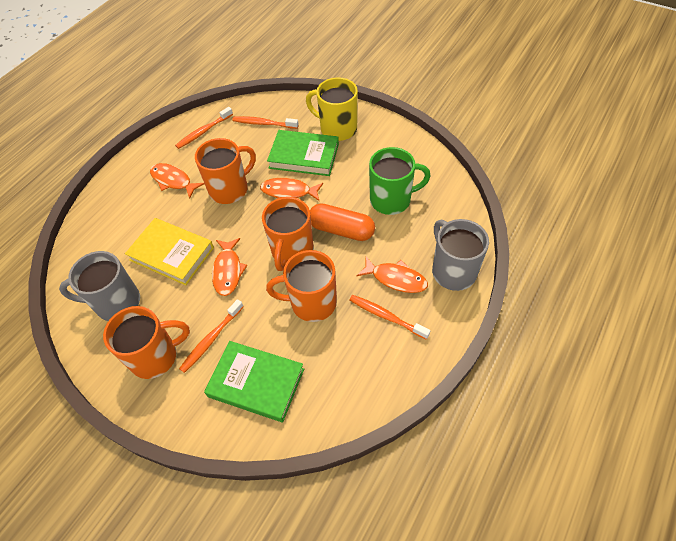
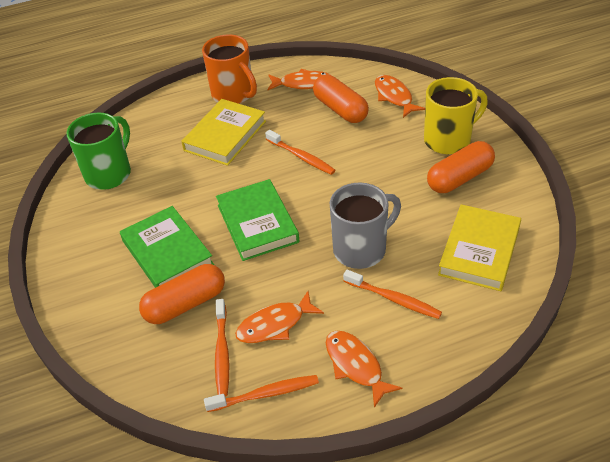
grey mug: [59,251,140,321] [432,219,489,291] = 2 -> [330,183,401,269] = 1
orange capsule: [310,203,375,241] = 1 -> [139,264,225,324] [313,75,369,123] [427,141,495,193] = 3
orange mug: [103,306,190,379] [195,138,256,204] [262,197,314,271] [266,250,337,322] = 4 -> [202,34,257,104] = 1
yellow book: [125,218,214,285] = 1 -> [181,99,266,166] [438,204,521,291] = 2

